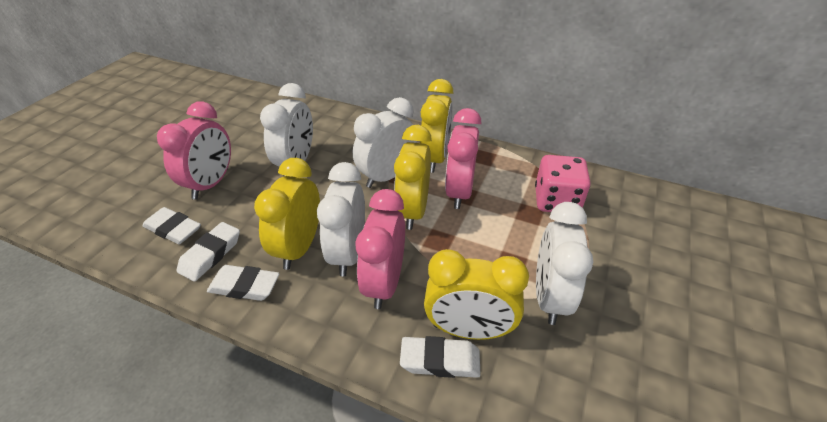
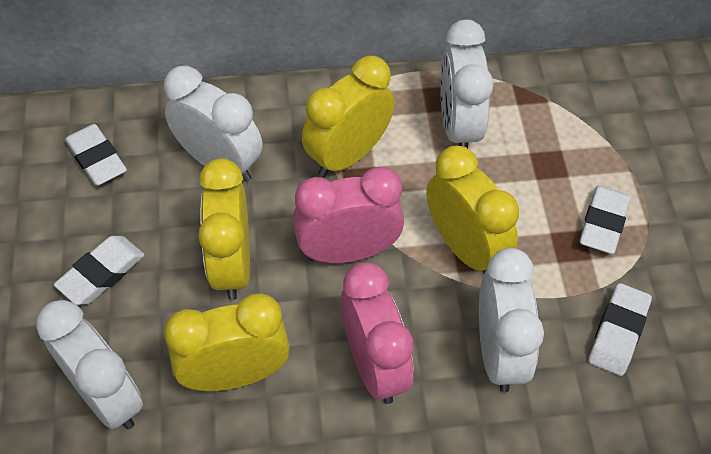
pink clock: [157,101,231,200] [356,189,405,309] [445,108,482,209] = 3 -> [293,167,404,263] [341,262,414,404] = 2
pink dice: [535,155,591,212] = 1 -> none = 0

